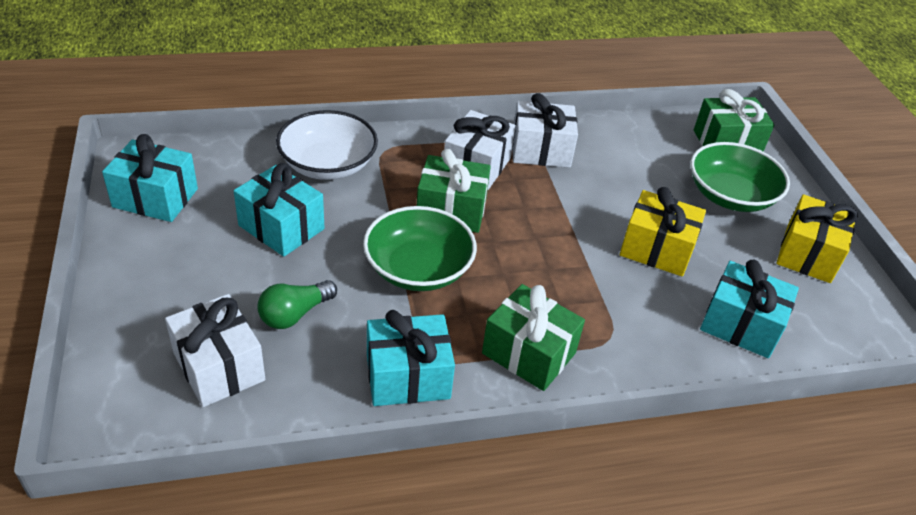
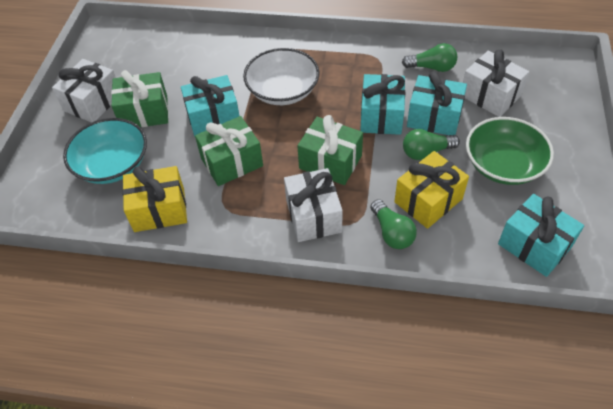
green bowl: [363,206,477,291] [691,142,790,212] = 2 -> [466,117,554,185] = 1
green light bulb: [257,280,337,329] = 1 -> [370,199,417,249] [402,43,457,72] [403,129,460,160] = 3
turquoise bowl: none = 0 -> [63,118,147,184] = 1

